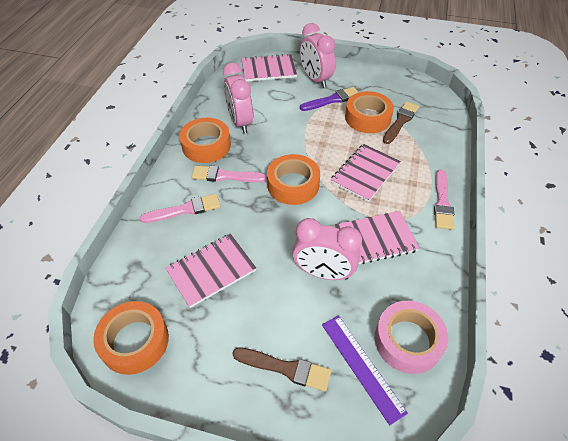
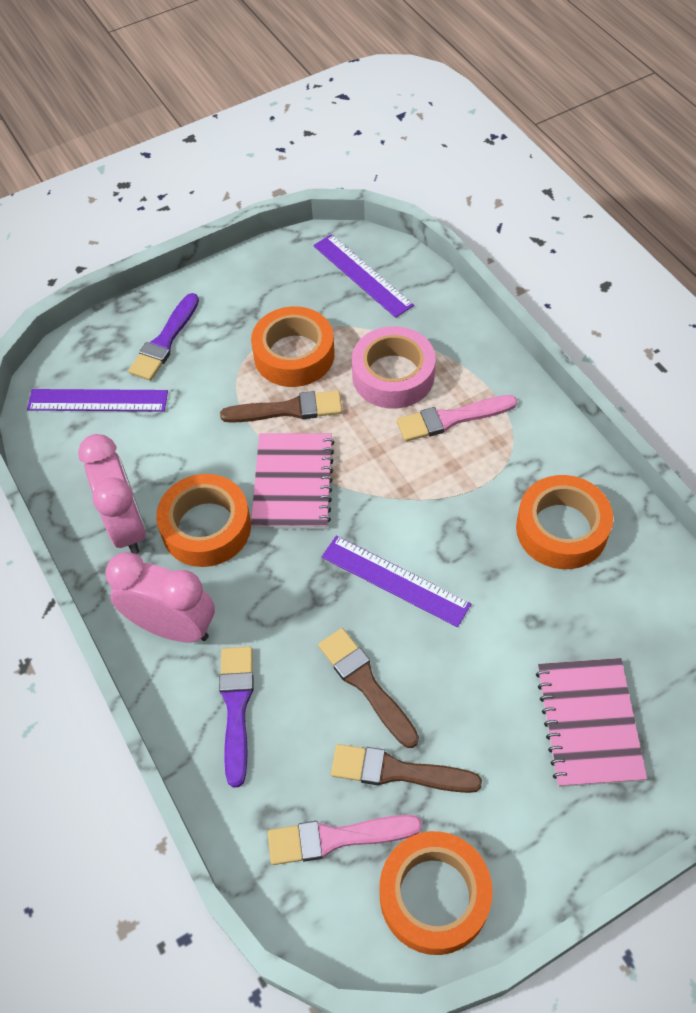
brown brush: [232,347,331,392] [383,101,419,144] = 2 -> [220,390,342,423] [318,628,419,748] [331,744,482,793] = 3
pink brush: [140,194,220,223] [192,166,267,182] [434,169,455,230] = 3 -> [267,815,422,865] [397,395,517,442] = 2
pink clock: [223,63,253,133] [292,218,362,280] [300,23,336,88] = 3 -> [78,434,146,554] [105,552,215,643] = 2
pink notebook: [166,234,256,308] [242,54,297,82] [331,144,401,202] [335,211,420,264] = 4 -> [251,433,335,529] [536,658,647,787] = 2
purple brush: [300,87,359,111] = 1 -> [128,293,199,381] [219,647,254,788] = 2
purple ruler: [322,315,408,425] = 1 -> [27,389,168,412] [313,234,414,318] [322,536,471,627] = 3

